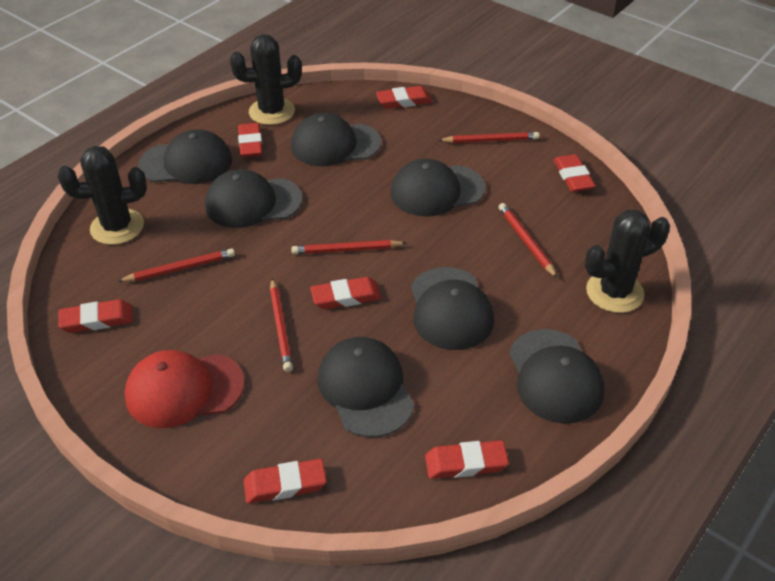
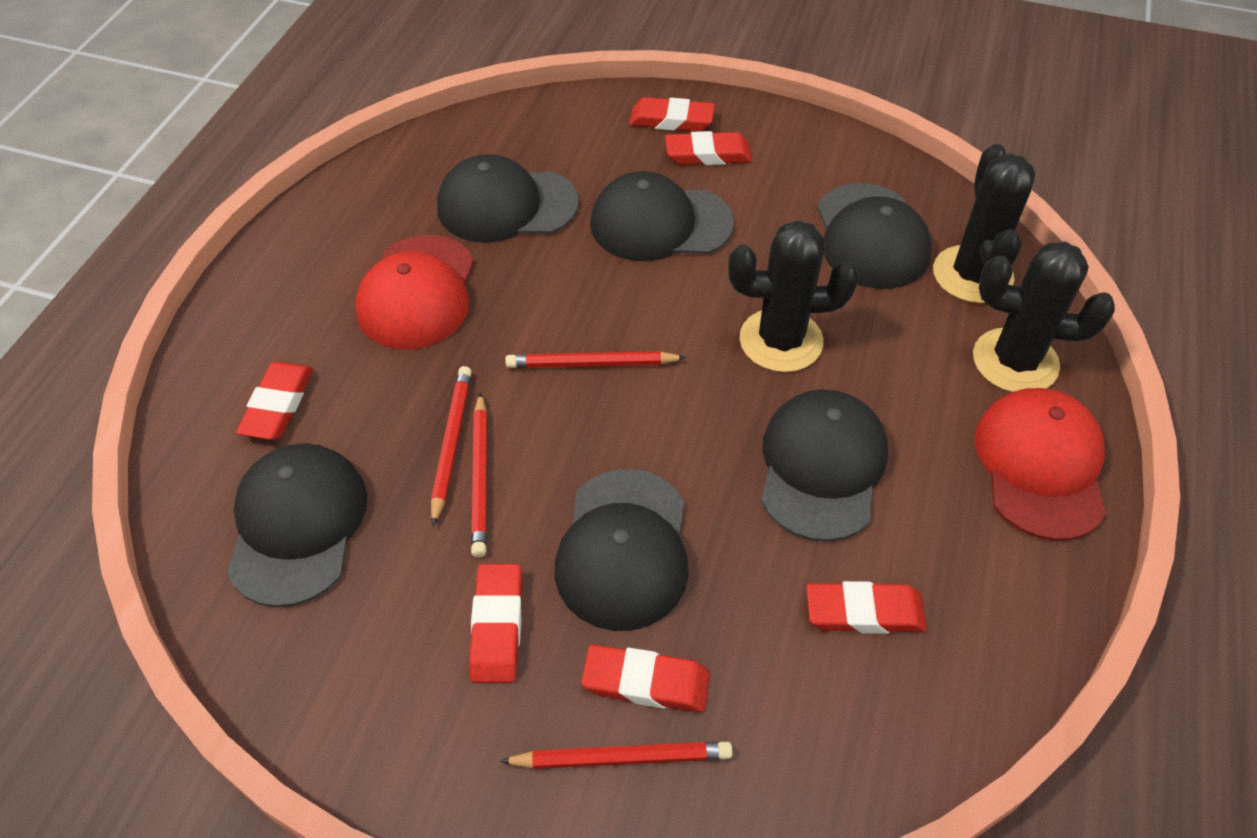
black cap: [138,129,232,184] [205,169,303,228] [291,113,381,166] [318,337,414,437] [390,159,485,217] [411,267,494,350] [509,329,604,424] = 7 -> [227,443,367,607] [437,154,579,243] [555,469,689,631] [590,171,734,261] [761,389,888,542] [817,183,932,289] = 6
red cap: [125,350,245,428] = 1 -> [355,235,474,349] [975,388,1106,541] = 2
red eraser: [58,299,133,333] [238,123,263,157] [244,459,327,504] [310,277,381,309] [376,86,432,109] [425,440,509,479] [554,154,595,192] = 7 -> [236,362,313,440] [469,564,522,683] [582,644,710,713] [629,97,715,132] [665,131,752,165] [806,581,927,634] = 6
red pencil: [117,248,235,282] [270,278,293,372] [291,240,407,254] [438,132,540,143] [499,203,558,278] = 5 -> [431,366,472,526] [471,392,487,557] [500,742,732,769] [505,351,687,368] = 4

